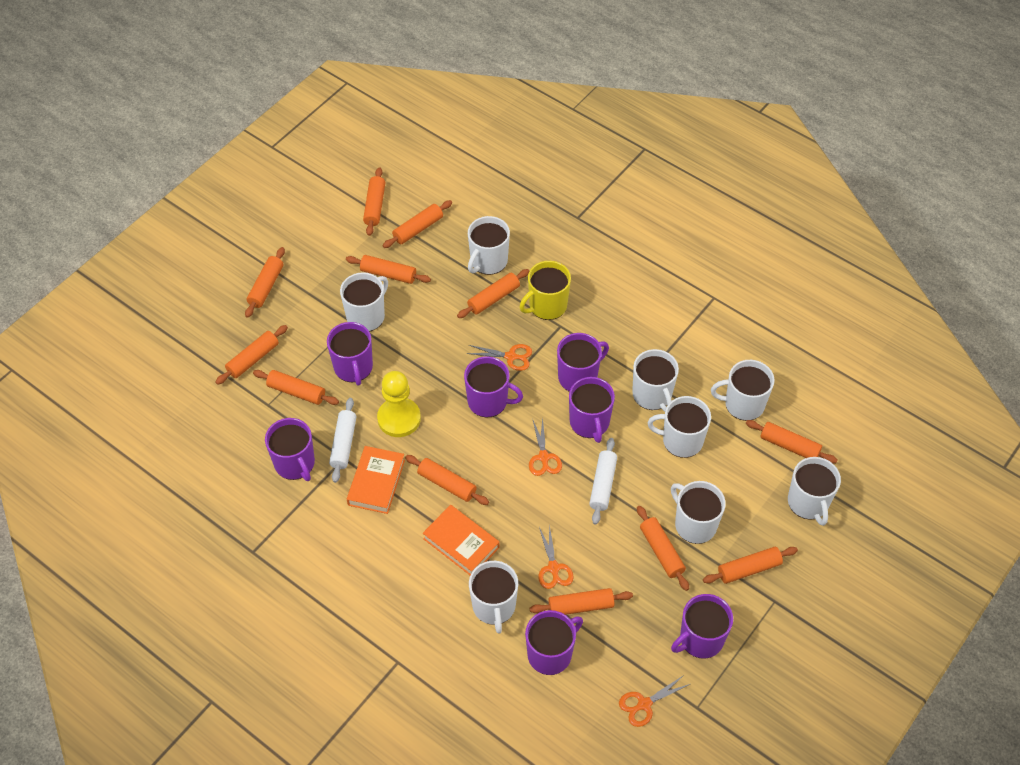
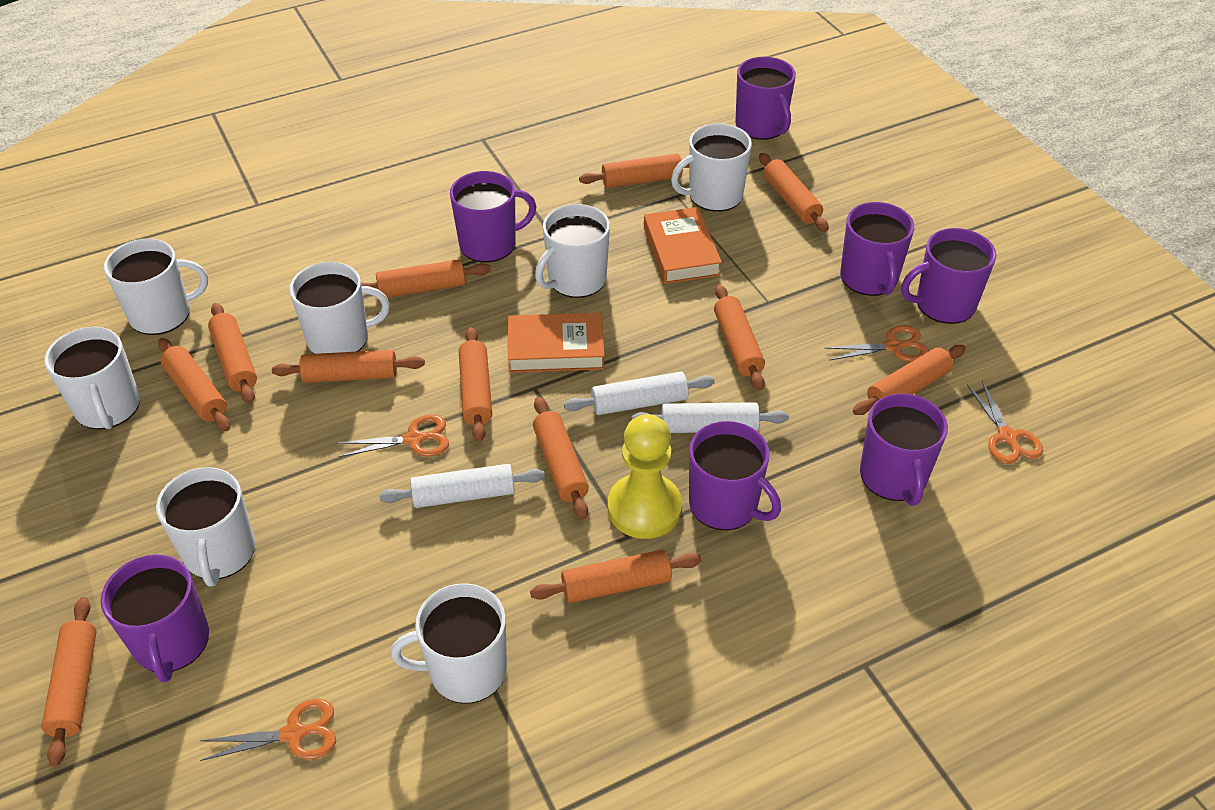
white mug: [340,272,388,332] [468,216,510,275] [469,561,518,634] [632,349,679,412] [648,396,711,458] [671,481,726,544] [711,360,775,421] [788,457,841,526] = 8 -> [45,327,140,429] [104,239,208,335] [156,467,255,586] [289,262,390,354] [391,583,507,704] [535,204,610,298] [671,123,752,212] = 7
white rolling pin: [329,398,357,483] [589,438,617,525] = 2 -> [379,464,545,508] [564,372,715,415] [632,402,789,433] = 3
yellow mug: [520,261,571,320] = 1 -> none = 0

